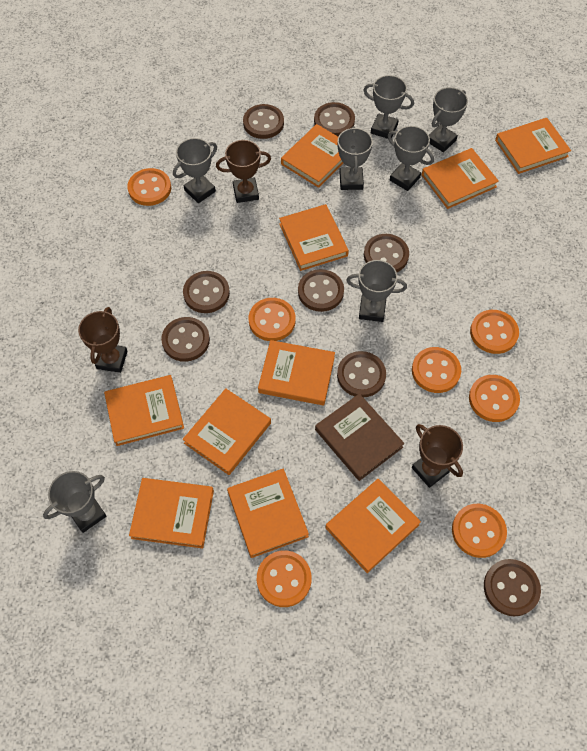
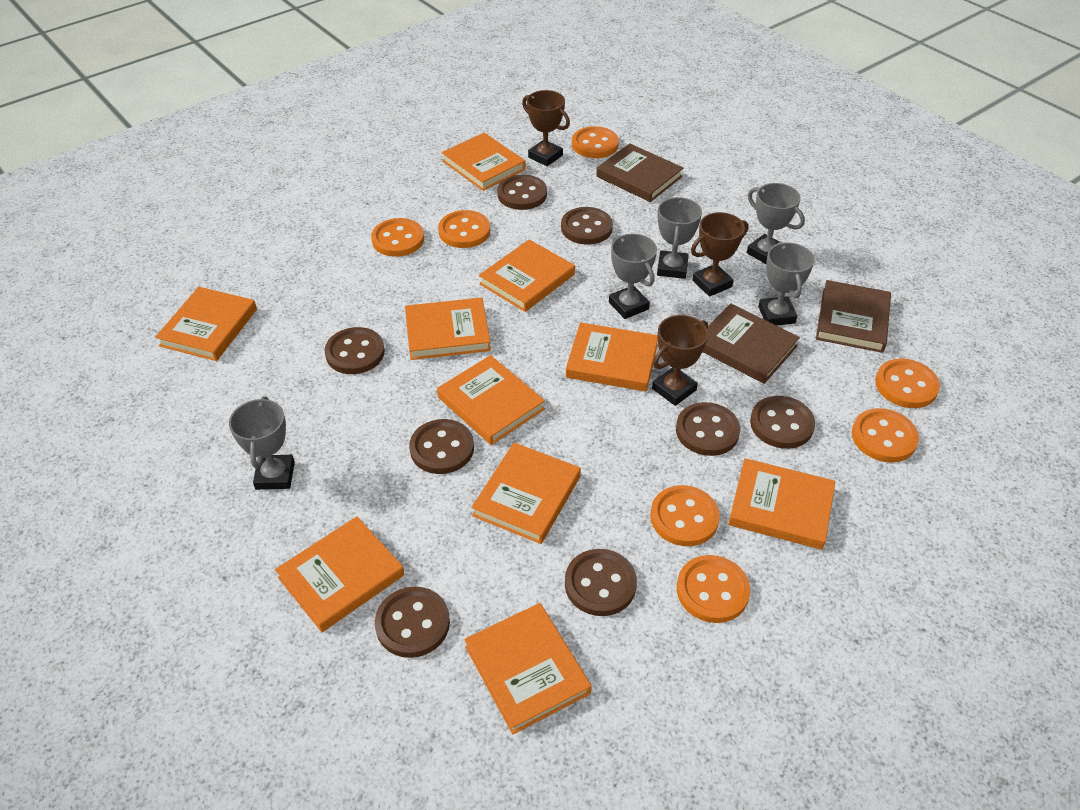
brown book: [315,394,405,481] = 1 -> [596,143,683,202] [703,304,800,384] [816,280,891,353] = 3
grey trophy: [43,471,107,533] [173,138,217,203] [338,126,373,190] [346,260,407,322] [363,75,414,139] [388,126,434,191] [429,87,468,152] = 7 -> [229,396,295,490] [609,234,657,319] [657,197,702,279] [747,183,805,264] [758,242,815,325] = 5

